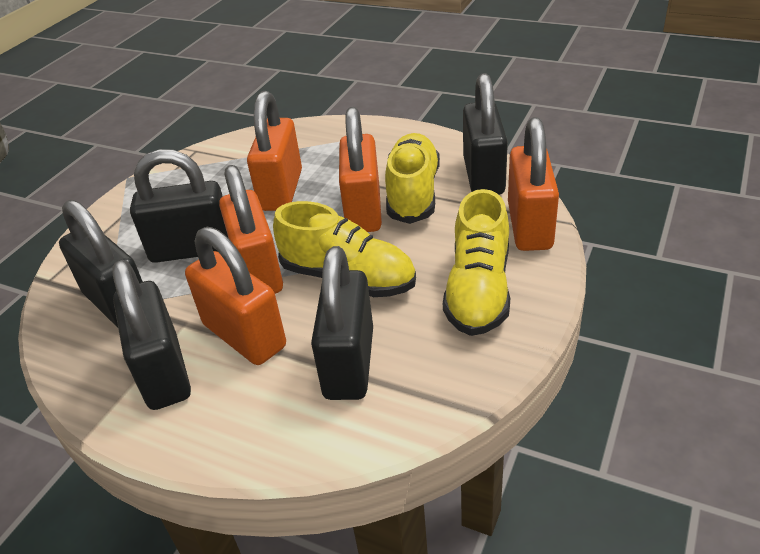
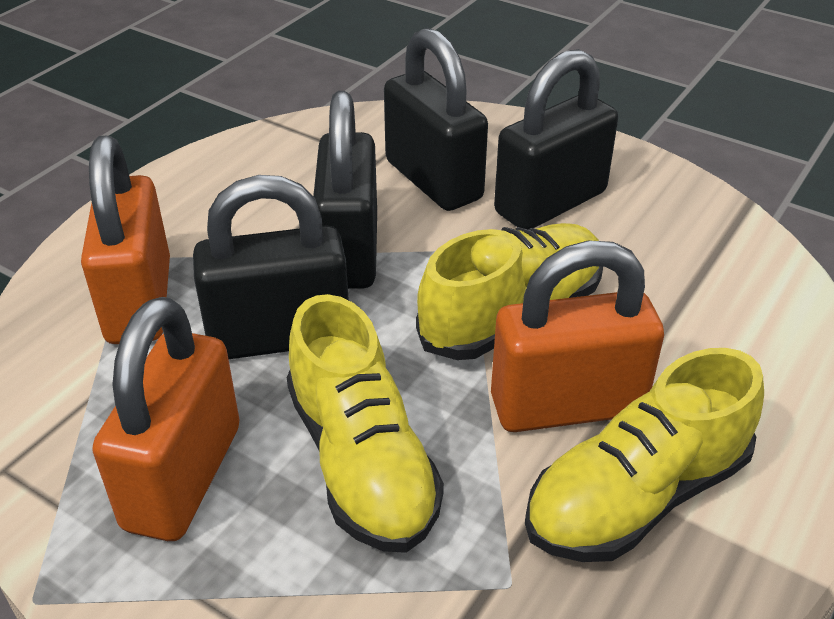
black padlock: [59,200,143,328] [112,260,191,410] [130,149,228,263] [311,246,373,400] [463,73,508,195] = 5 -> [193,175,349,359] [313,91,377,289] [384,28,488,211] [494,49,618,230] = 4
orange padlock: [185,227,286,365] [219,165,283,294] [247,91,302,211] [339,107,382,232] [508,117,559,251] = 5 -> [81,136,170,344] [92,297,240,541] [491,240,664,432] = 3

